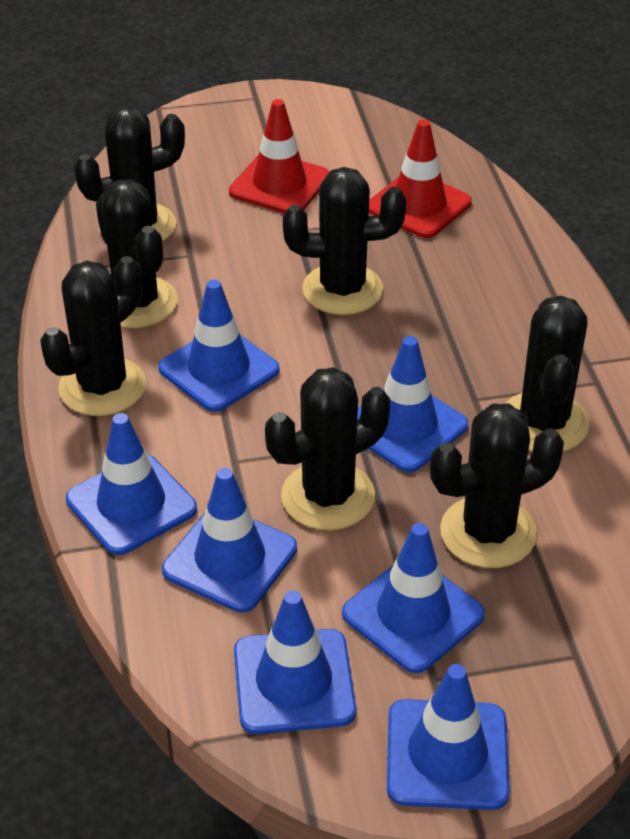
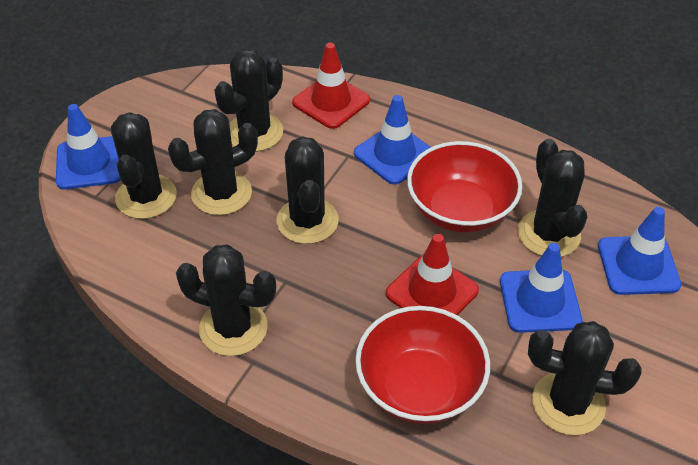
blue traffic cone: [66,413,197,555] [158,280,279,412] [162,468,297,613] [234,590,356,734] [342,523,485,673] [357,336,468,472] [387,664,510,810] = 7 -> [56,104,121,189] [354,95,431,185] [500,243,583,333] [598,207,681,295] = 4
red bowl: none = 0 -> [355,306,490,424] [407,141,522,233] = 2

